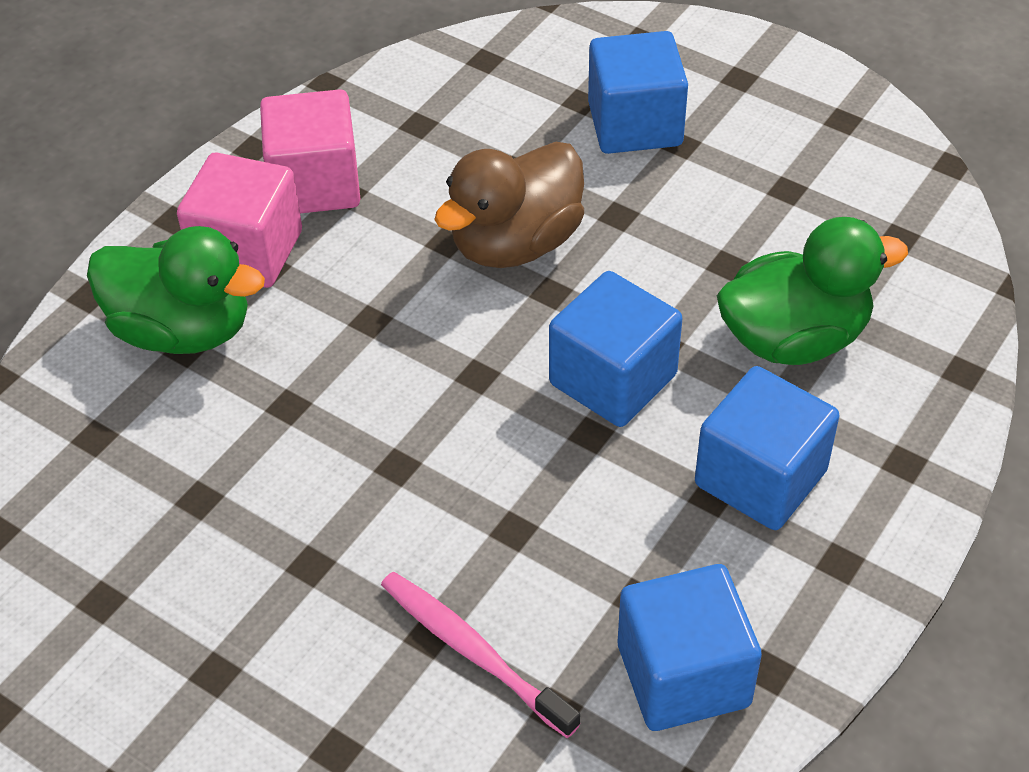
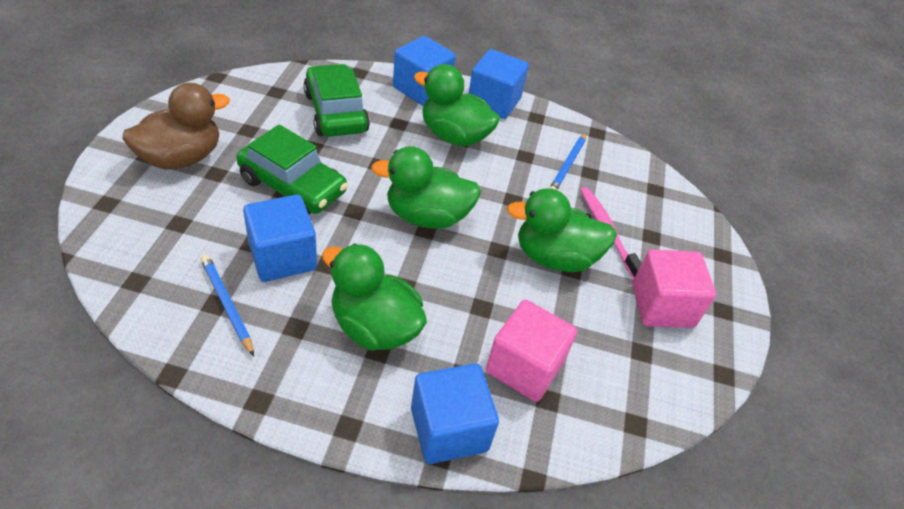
blue pencil: none = 0 -> [201,254,254,356] [550,133,586,190] = 2
green car: none = 0 -> [236,124,348,214] [303,64,370,137] = 2
green duck: [87,226,265,354] [717,217,908,365] = 2 -> [322,244,427,351] [371,146,481,229] [414,64,500,146] [507,188,617,272] = 4

